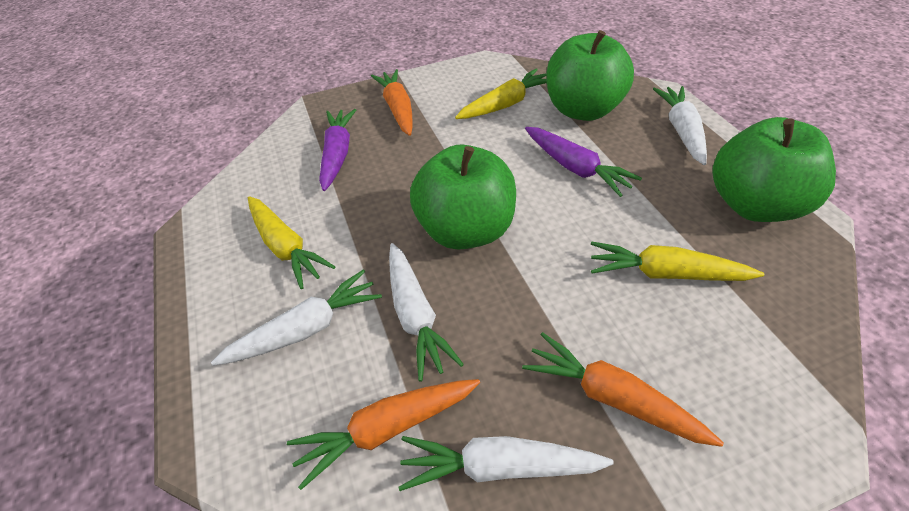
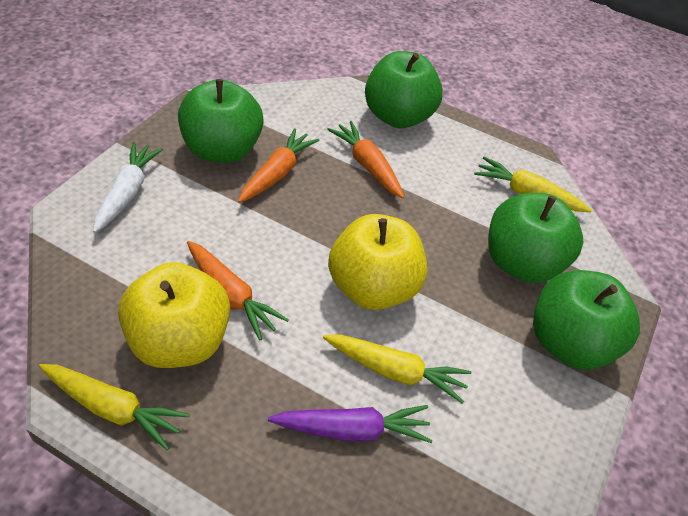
green apple: [410,145,516,250] [546,30,634,121] [712,117,836,222] = 3 -> [178,79,264,163] [365,51,443,128] [488,193,583,283] [533,270,640,370] = 4
purple carrot: [319,109,356,191] [525,127,642,197] = 2 -> [268,405,433,443] = 1
white carrot: [211,270,382,366] [389,243,464,382] [398,436,614,491] [653,86,707,165] = 4 -> [93,142,163,233] = 1
yellow apple: none = 0 -> [118,262,230,368] [328,214,427,310] = 2

